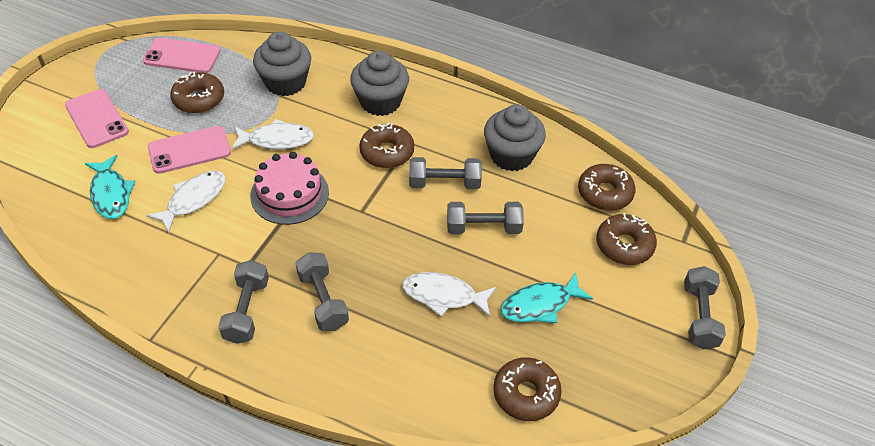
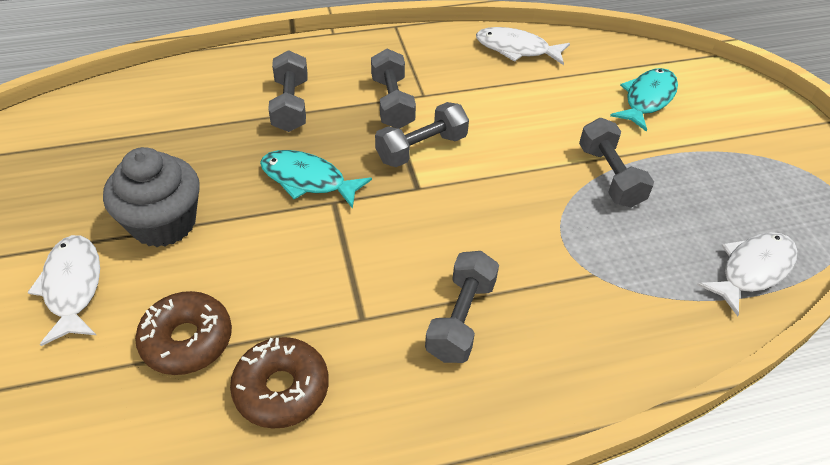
brown donut: [170,71,224,113] [359,123,414,168] [493,357,562,421] [578,164,636,211] [596,213,657,265] = 5 -> [135,291,232,375] [230,337,329,429] = 2
grey cupcake: [253,31,311,96] [350,51,409,116] [484,104,546,171] = 3 -> [103,147,200,247] = 1
pink cake: [250,152,329,225] = 1 -> none = 0
pink phone: [65,89,129,148] [143,38,221,73] [148,126,231,174] = 3 -> none = 0

